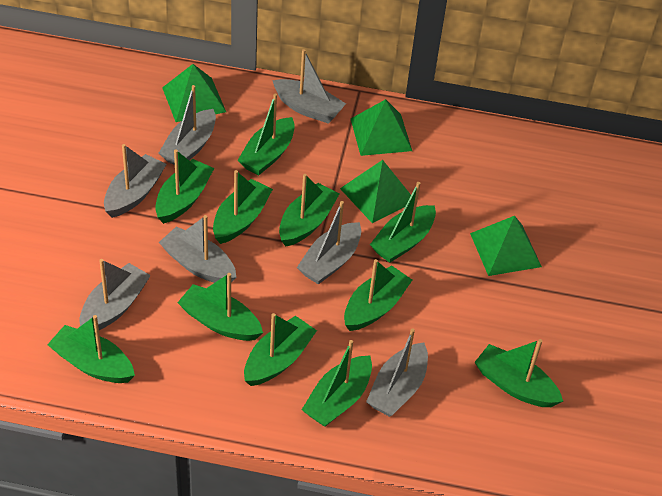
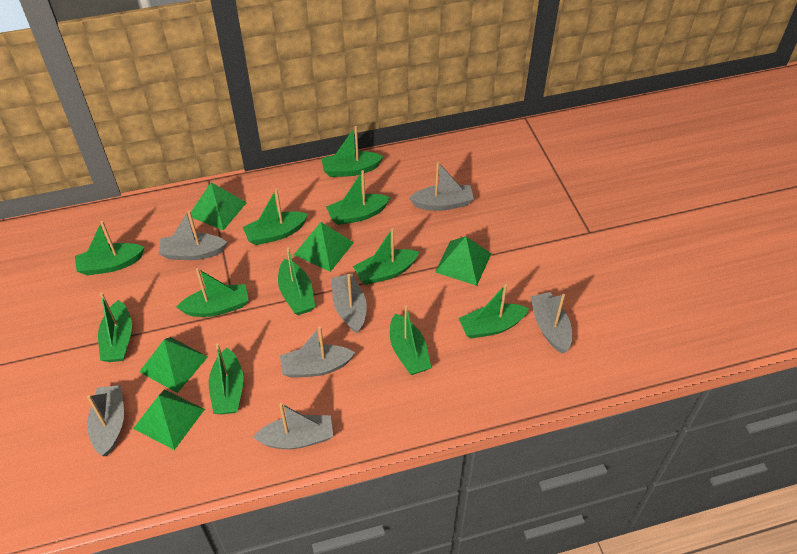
green pyramid: [162,64,226,122] [340,160,411,223] [351,99,412,156] [470,216,542,276] = 4 -> [133,389,205,450] [139,337,208,393] [191,182,247,231] [294,222,354,272] [435,236,491,286] = 5

